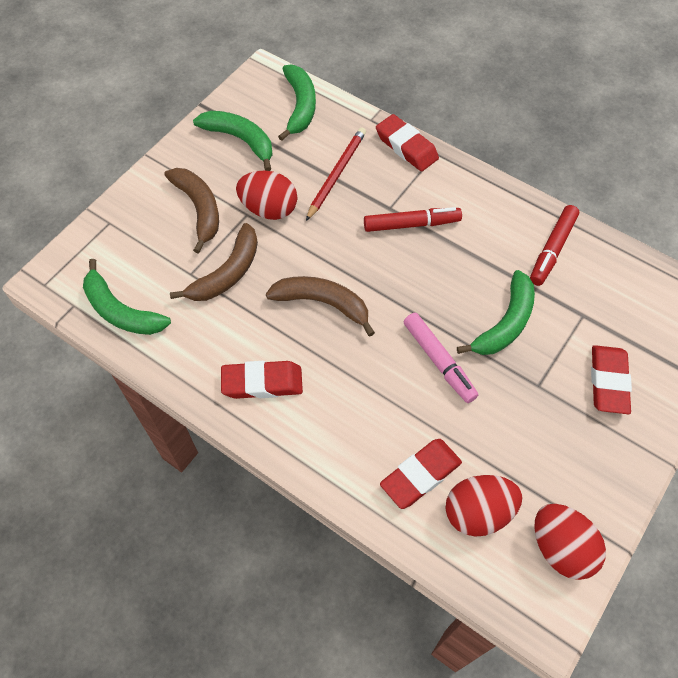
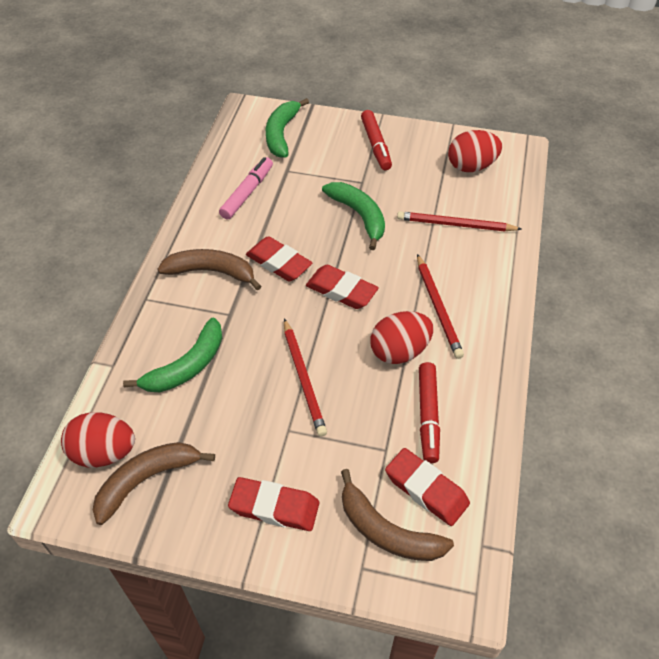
green banana: [83,259,171,335] [193,111,273,171] [278,65,316,141] [457,270,535,355] = 4 -> [123,318,222,392] [266,98,309,158] [322,182,385,250] = 3
red pencil: [306,127,366,221] = 1 -> [284,318,327,437] [397,211,522,231] [417,254,464,359] = 3

